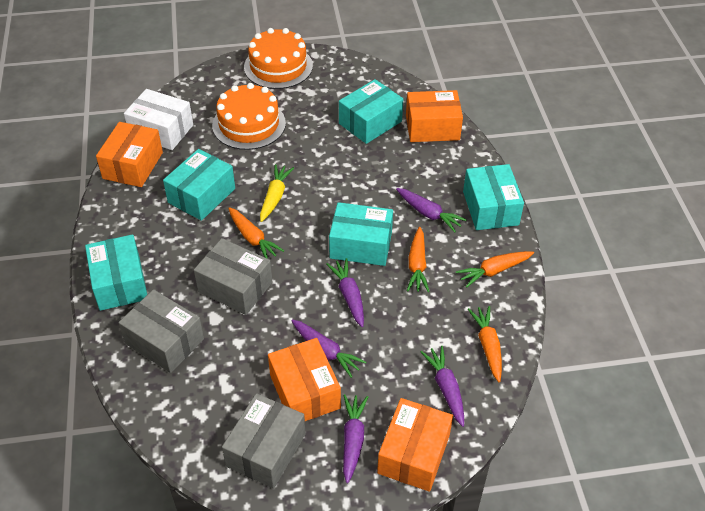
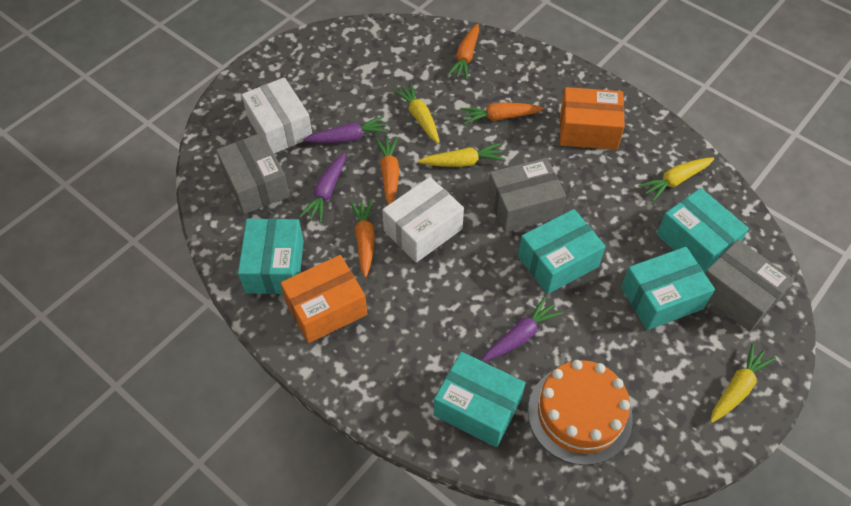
orange box: [96,122,163,187] [268,338,341,421] [377,398,453,492] [406,90,463,142] = 4 -> [280,255,367,343] [560,87,625,150] = 2
orange cake: [212,83,286,150] [244,28,313,89] = 2 -> [528,360,633,465] = 1
purple carrot: [291,319,366,378] [326,258,364,327] [343,394,368,483] [396,188,467,232] [421,346,464,427] = 5 -> [299,153,345,223] [303,116,389,143] [481,296,563,362] = 3
white box: [124,89,193,150] = 1 -> [242,77,312,153] [382,177,464,263] = 2
yellow carrot: [260,164,294,222] = 1 -> [393,83,439,143] [418,143,505,167] [639,157,714,201] [710,343,776,423] = 4

